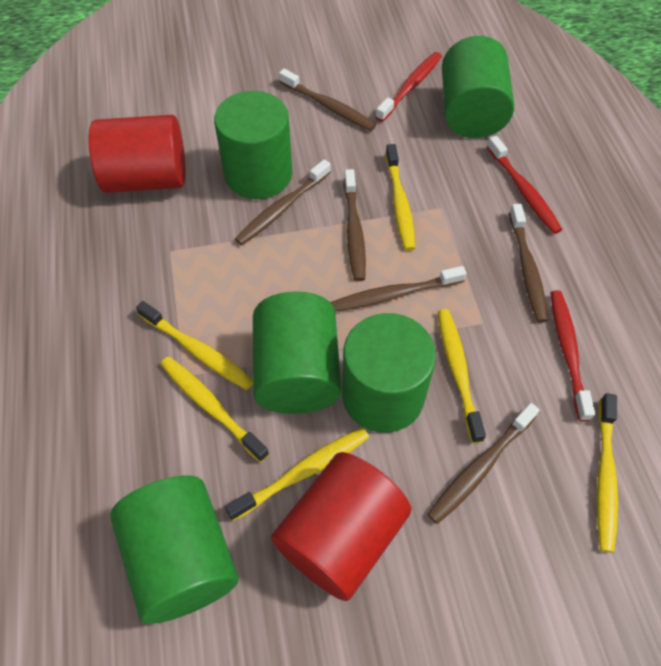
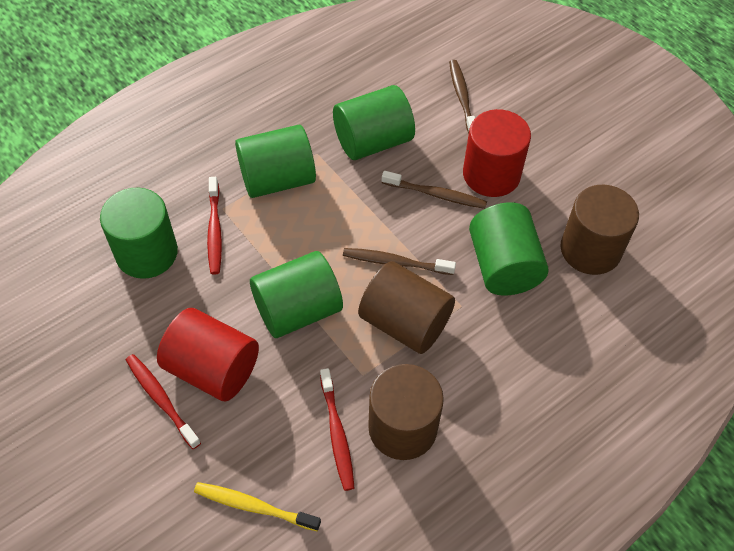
brown cylinder: none = 0 -> [358,261,455,354] [368,364,444,460] [561,185,639,275] = 3
brown toothbrush: [235,159,331,245] [279,69,376,131] [330,266,467,311] [344,169,366,281] [427,403,540,524] [509,204,548,323] = 6 -> [343,248,456,275] [382,171,487,209] [449,60,475,134] = 3
yellow toothbrush: [136,301,253,390] [161,356,269,462] [225,428,369,521] [385,144,415,251] [438,309,486,443] [597,393,618,553] = 6 -> [194,482,321,531] = 1

